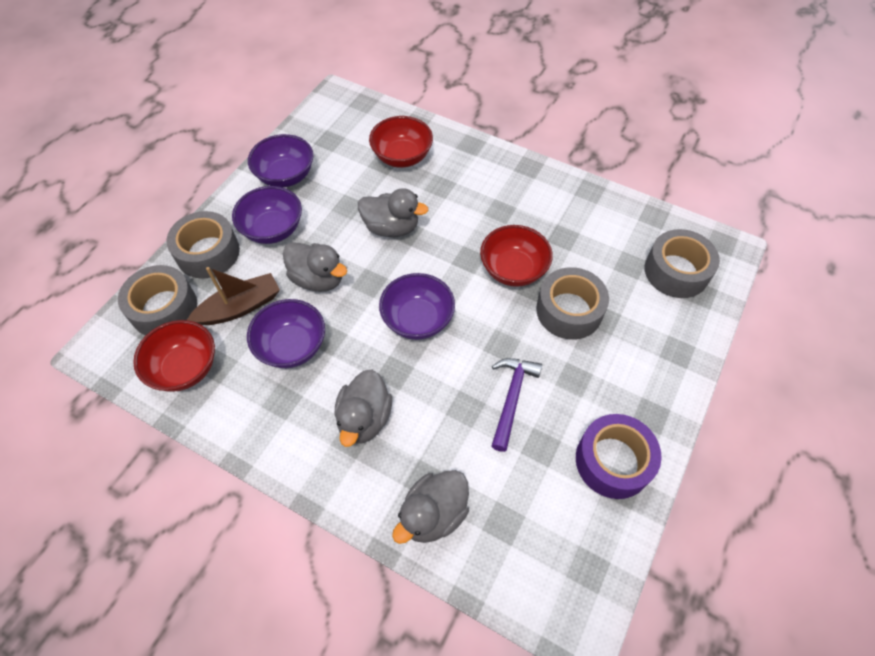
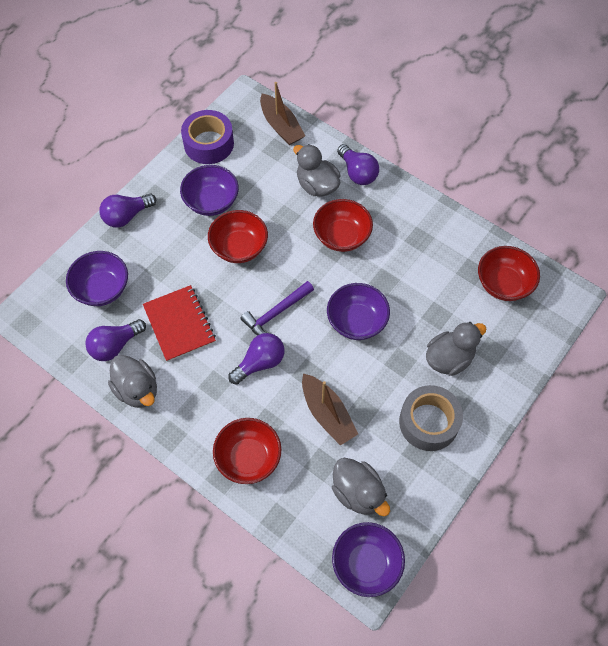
brown boat: [187,267,280,325] = 1 -> [260,82,305,145] [302,374,358,446] = 2
grey tape: [118,265,197,335] [166,211,240,279] [536,267,609,340] [645,229,720,298] = 4 -> [399,385,463,451] = 1
purple light bulb: none = 0 -> [85,319,146,361] [99,193,156,228] [228,333,284,385] [337,144,379,185] = 4
red bowl: [133,320,215,392] [369,116,433,167] [480,225,553,287] = 3 -> [208,210,268,263] [213,418,281,484] [313,199,373,252] [478,246,540,301] = 4
red notebook: none = 0 -> [143,285,216,362] = 1

